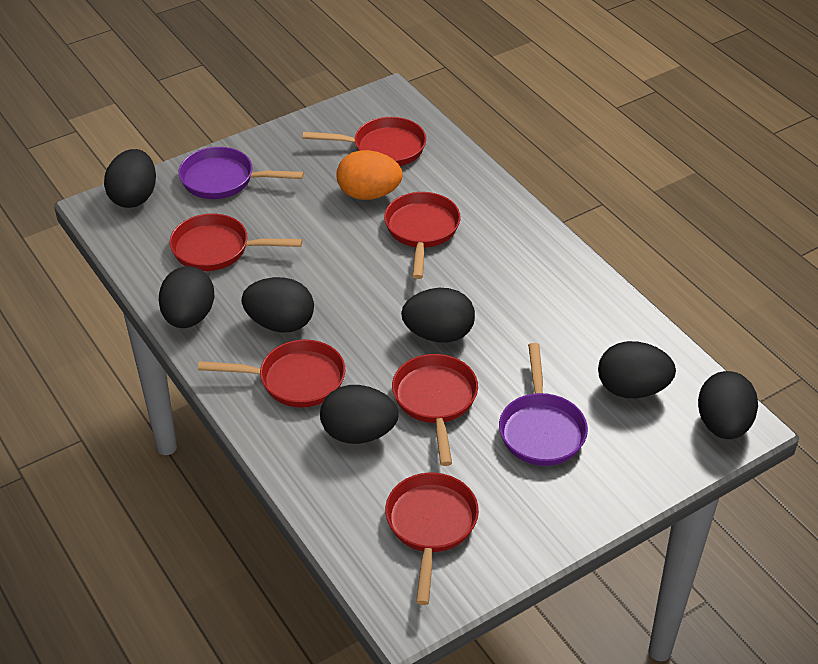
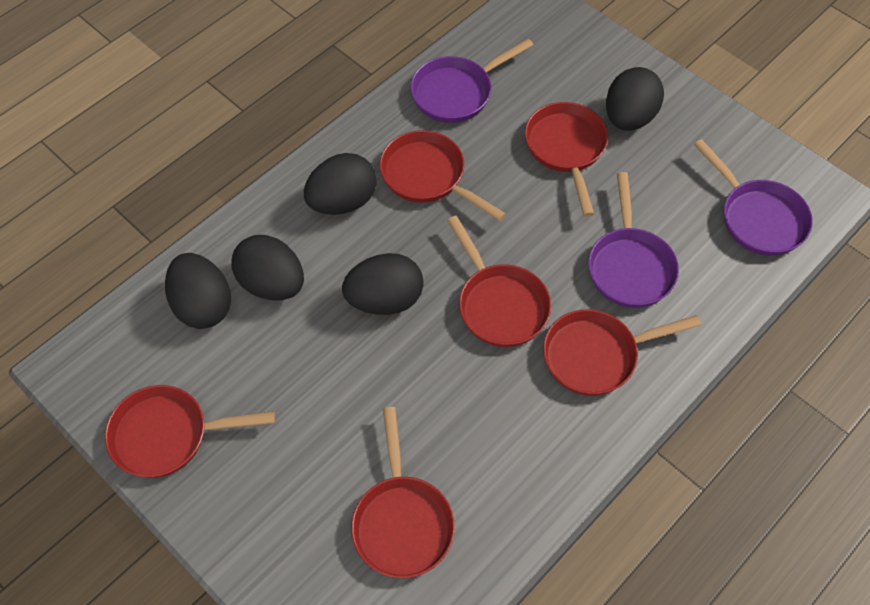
black egg: [104,149,156,208] [159,266,214,328] [242,277,314,333] [320,385,399,444] [401,288,475,343] [598,341,676,398] [698,371,758,439] = 7 -> [165,253,231,329] [231,235,304,301] [304,153,377,215] [342,253,424,315] [606,67,664,131] = 5
orange egg: [337,150,403,200] = 1 -> none = 0
purple pan: [179,147,304,199] [499,343,588,466] = 2 -> [411,39,533,123] [588,172,679,308] [694,139,813,256] = 3

